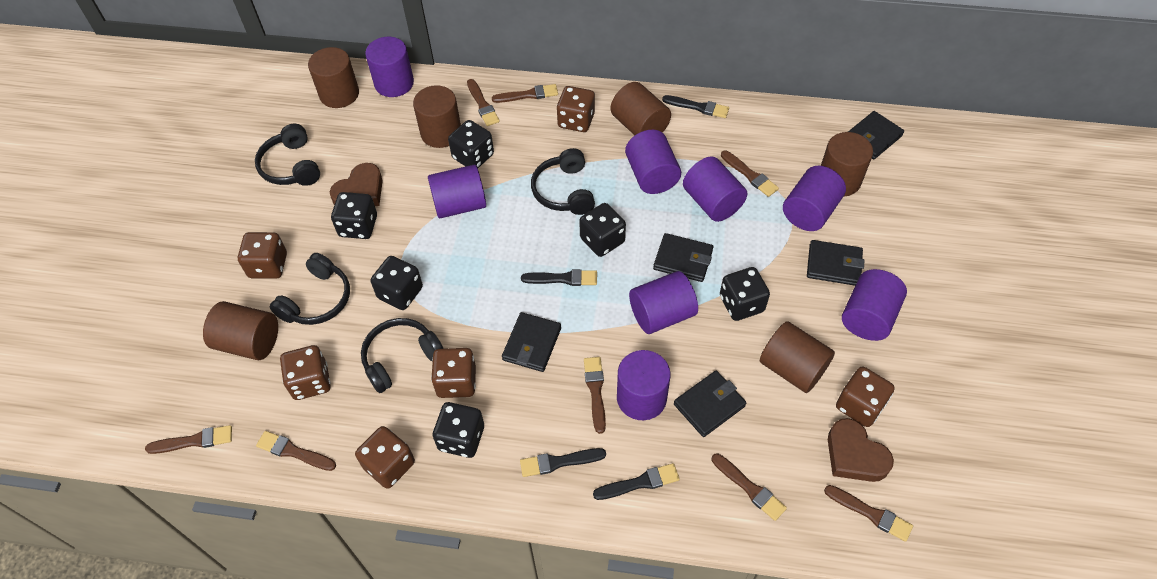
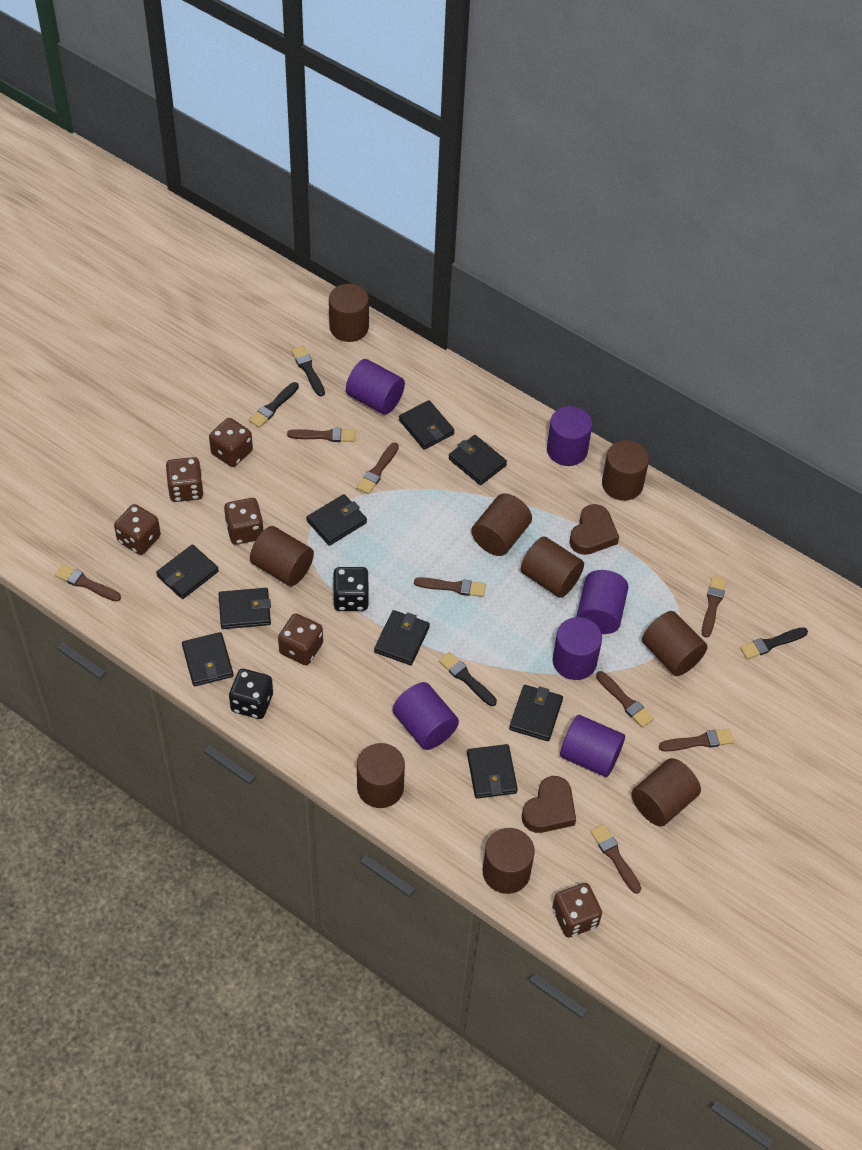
black dice: [331,192,377,239] [371,256,423,310] [433,402,484,458] [448,120,494,168] [579,203,626,257] [720,267,770,321] = 6 -> [229,669,273,719] [333,567,369,611] = 2
black headphones: [255,124,320,186] [270,253,350,325] [361,318,444,393] [531,148,595,215] = 4 -> none = 0
black wallet: [502,312,561,372] [653,233,713,282] [674,371,746,437] [807,240,864,286] [848,111,904,159] = 5 -> [156,545,219,599] [182,632,234,686] [219,588,271,629] [306,494,367,546] [374,610,430,665] [399,400,455,450] [448,435,507,485] [467,744,518,798] [509,685,563,741] = 9
brown cylinder: [203,301,278,360] [308,47,359,108] [413,85,461,148] [610,82,671,135] [760,321,835,393] [821,132,873,197] = 6 -> [250,526,314,586] [329,284,369,342] [357,743,405,808] [471,494,532,556] [483,828,535,894] [520,536,584,598] [602,440,649,501] [631,758,701,827] [642,611,708,676] = 9
purple cylinder: [365,37,414,97] [428,165,486,218] [617,350,670,420] [625,130,681,194] [629,271,698,334] [683,156,747,222] [783,166,846,231] [842,269,907,341] = 8 -> [346,359,405,415] [393,682,459,750] [547,406,592,466] [552,617,602,680] [560,715,625,777] [576,570,629,634] = 6

